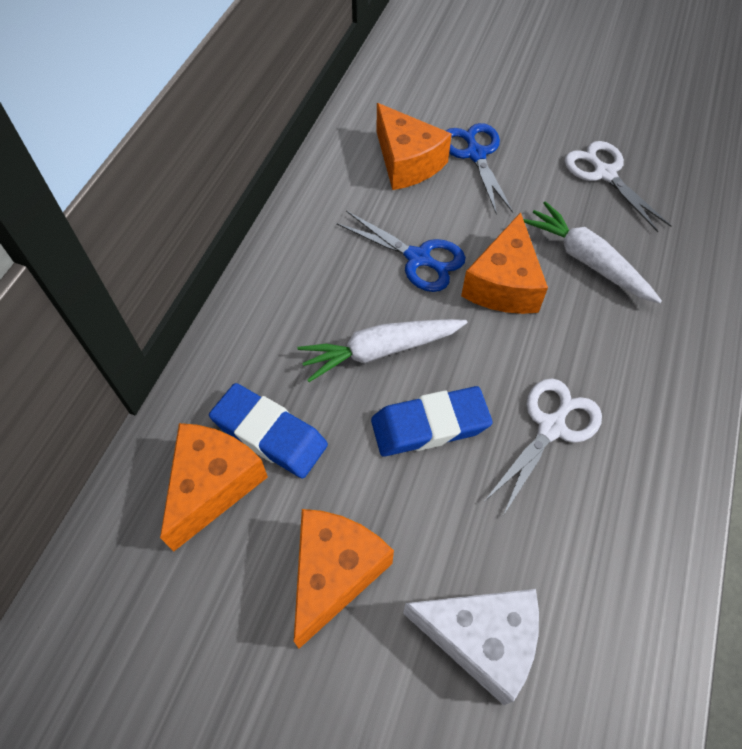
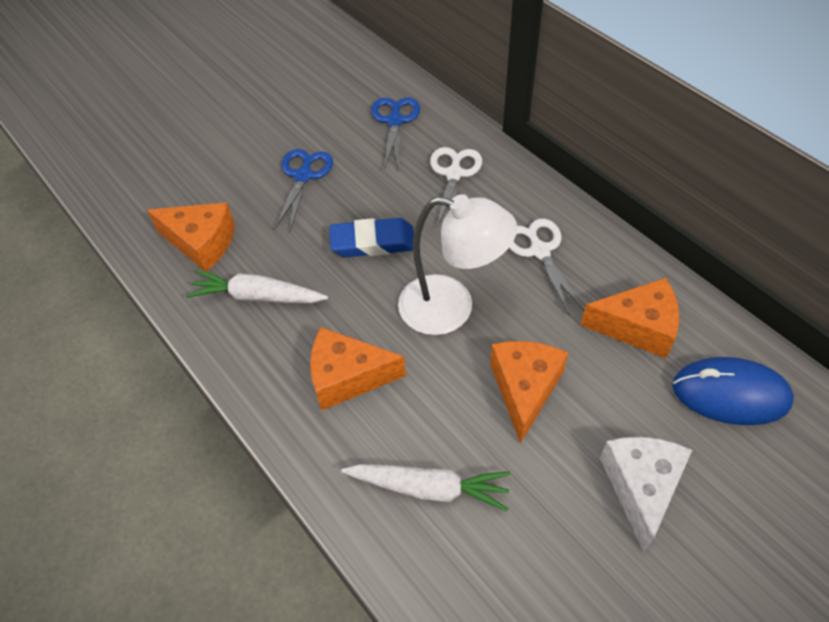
blue eraser: [209,383,328,479] [371,386,493,457] = 2 -> [329,218,414,257] = 1
blue mouse: none = 0 -> [672,357,794,425] = 1
white lamp: none = 0 -> [398,194,517,335] = 1

